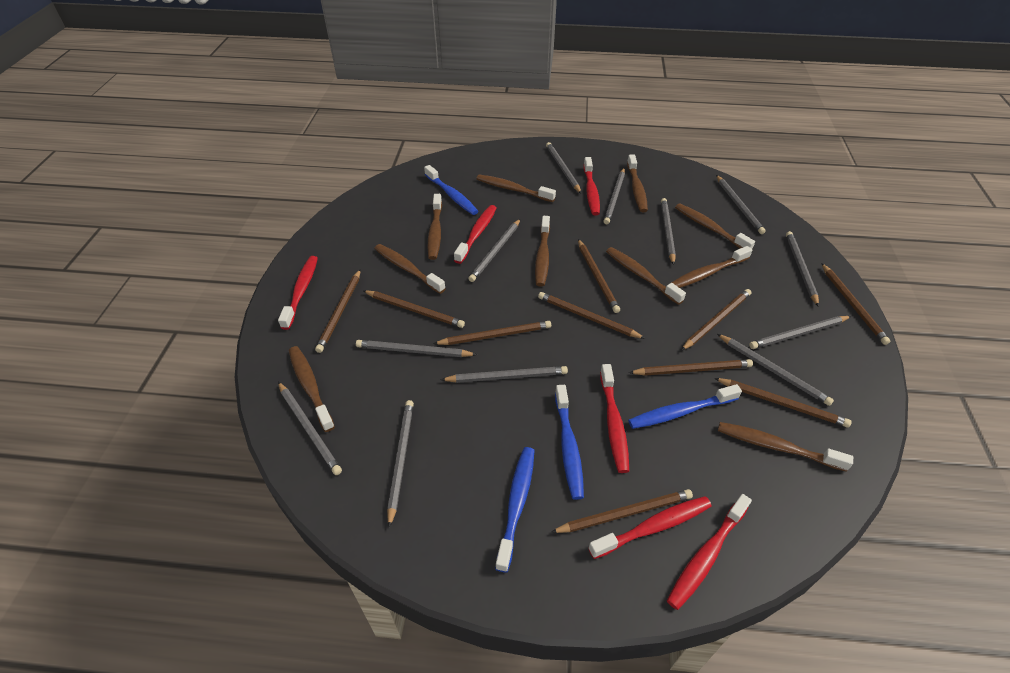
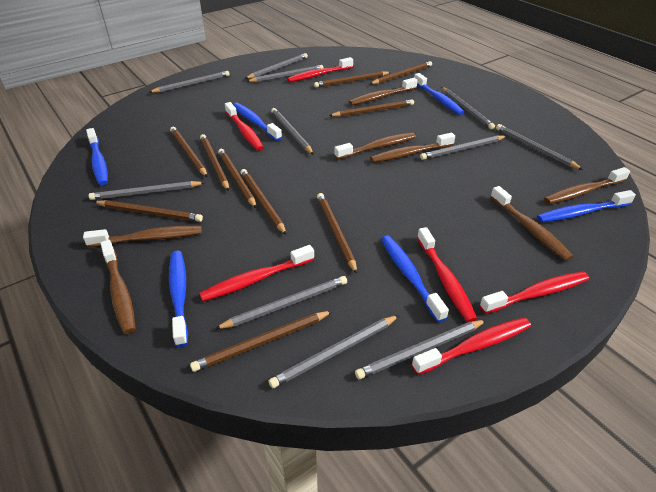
blue toothbrush: [424,165,478,215] [495,447,535,573] [555,385,584,500] [628,384,742,429] = 4 -> [86,128,108,185] [169,251,188,347] [233,103,282,141] [381,235,449,322] [414,73,464,115] [537,190,636,223] = 6
brown toothbrush: [289,346,335,432] [374,244,446,294] [428,194,442,260] [476,174,556,202] [535,216,550,287] [606,247,686,305] [627,155,648,212] [671,246,752,288] [675,204,755,249] [718,422,853,472] = 10 -> [83,226,202,247] [100,240,136,334] [334,132,416,160] [349,78,418,105] [370,133,455,163] [491,186,573,261] [544,167,630,204] = 7
grey pencil: [278,382,342,475] [356,340,477,357] [387,400,414,528] [441,366,568,383] [468,219,520,282] [546,142,581,193] [604,168,625,224] [661,198,676,265] [716,175,766,234] [717,334,834,406] [749,316,851,349] [786,231,819,307] = 12 -> [89,181,205,200] [149,71,230,93] [215,276,347,329] [245,53,308,79] [246,65,324,82] [269,315,399,388] [271,108,314,155] [355,320,486,379] [420,135,506,160] [441,87,495,129] [496,124,583,170] = 11

